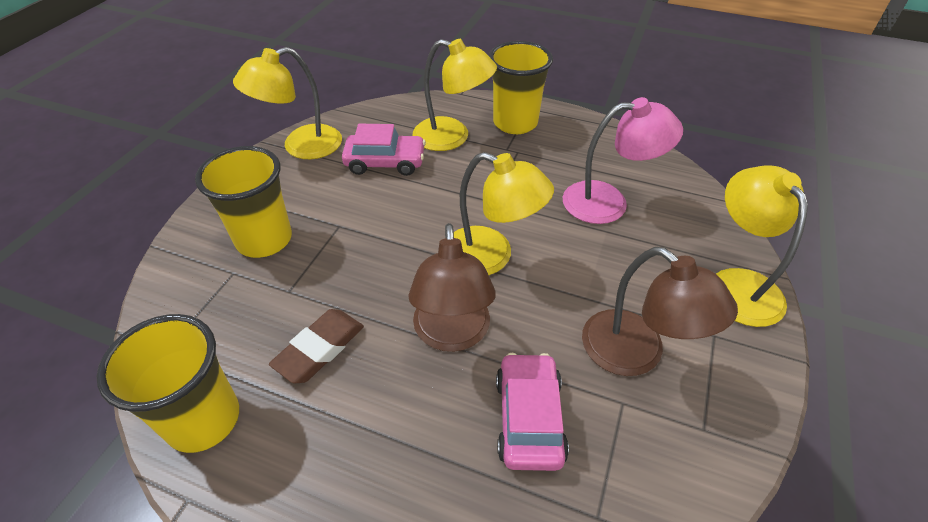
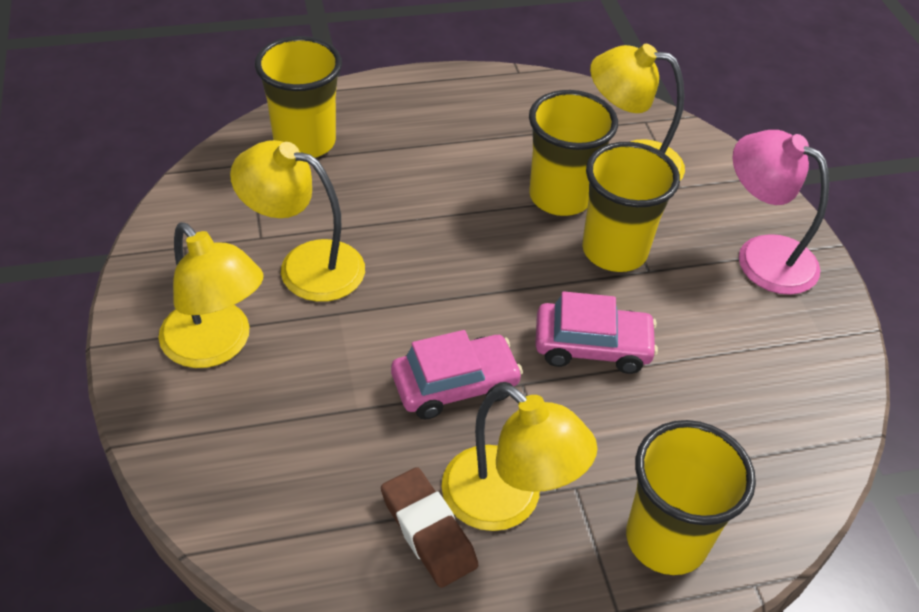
brown lamp: [408,223,496,352] [582,247,738,376] = 2 -> none = 0
yellow cup: [96,314,239,453] [195,146,292,258] [489,41,553,134] = 3 -> [255,36,342,158] [529,90,618,216] [582,142,680,272] [626,420,756,575] = 4

